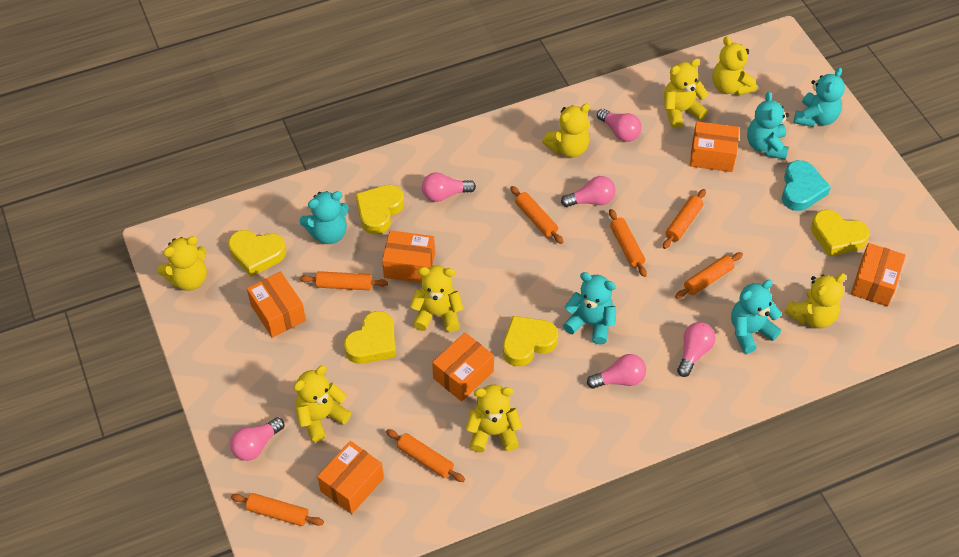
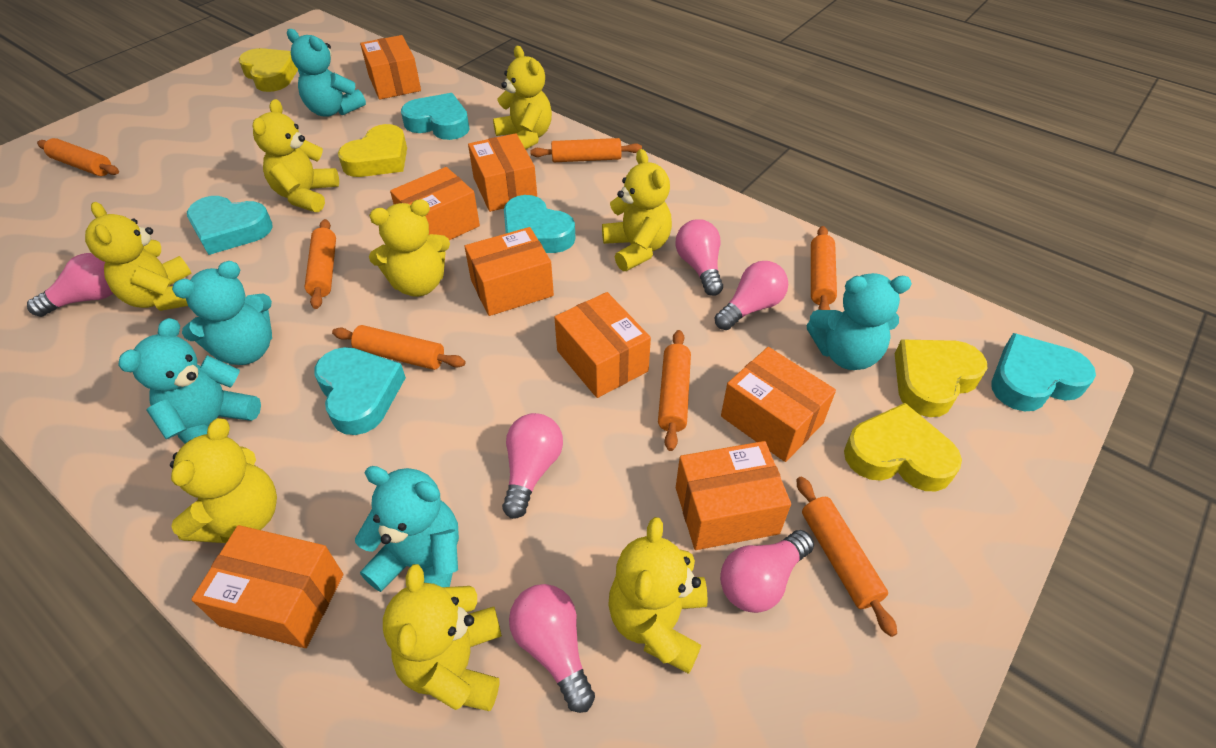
orange box: [247,271,306,338] [317,441,384,514] [382,230,435,283] [432,333,494,401] [690,121,739,172] [851,243,906,306] = 6 -> [191,525,343,648] [360,35,421,100] [390,167,480,240] [464,227,554,316] [468,133,537,212] [554,292,651,398] [676,441,791,550] [721,347,836,462] = 8
turquoise heart: [782,160,831,211] = 1 -> [187,196,273,255] [314,347,406,435] [401,93,469,140] [504,195,575,253] [991,333,1096,411] = 5
yellow heart: [228,230,286,277] [344,311,395,364] [356,185,404,234] [503,316,558,367] [811,210,870,257] = 5 -> [238,48,298,92] [338,124,407,177] [844,403,962,491] [895,339,987,417] = 4

